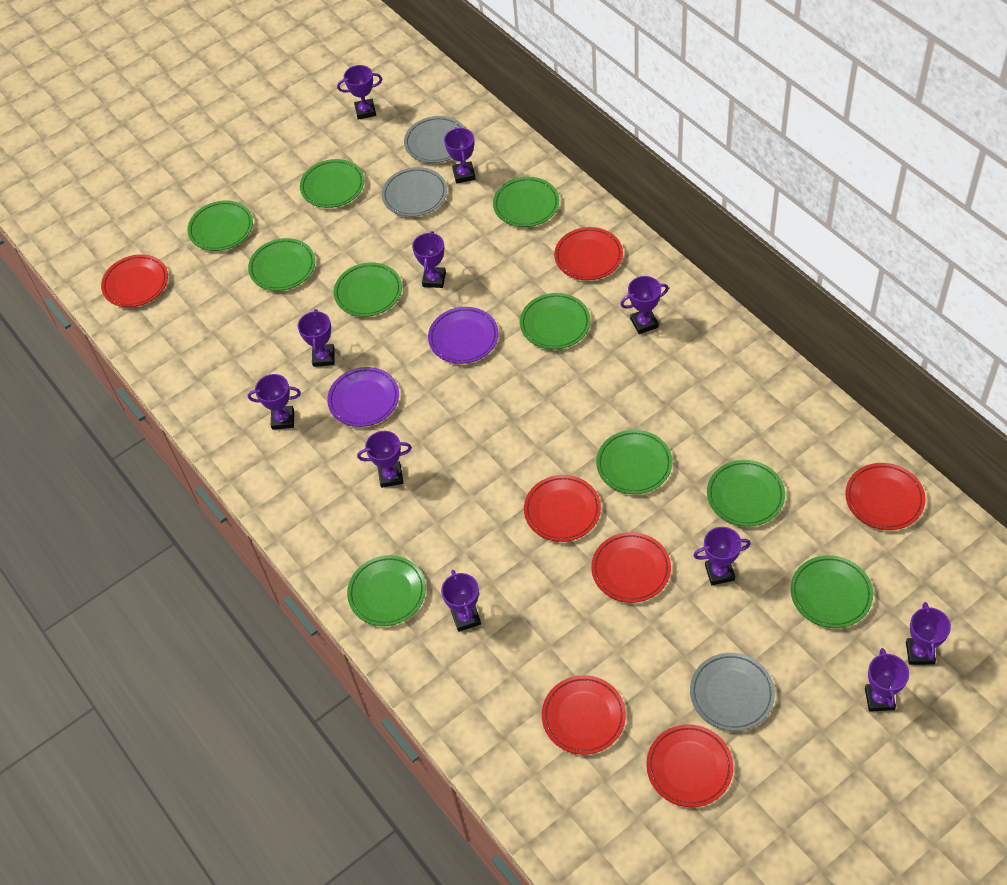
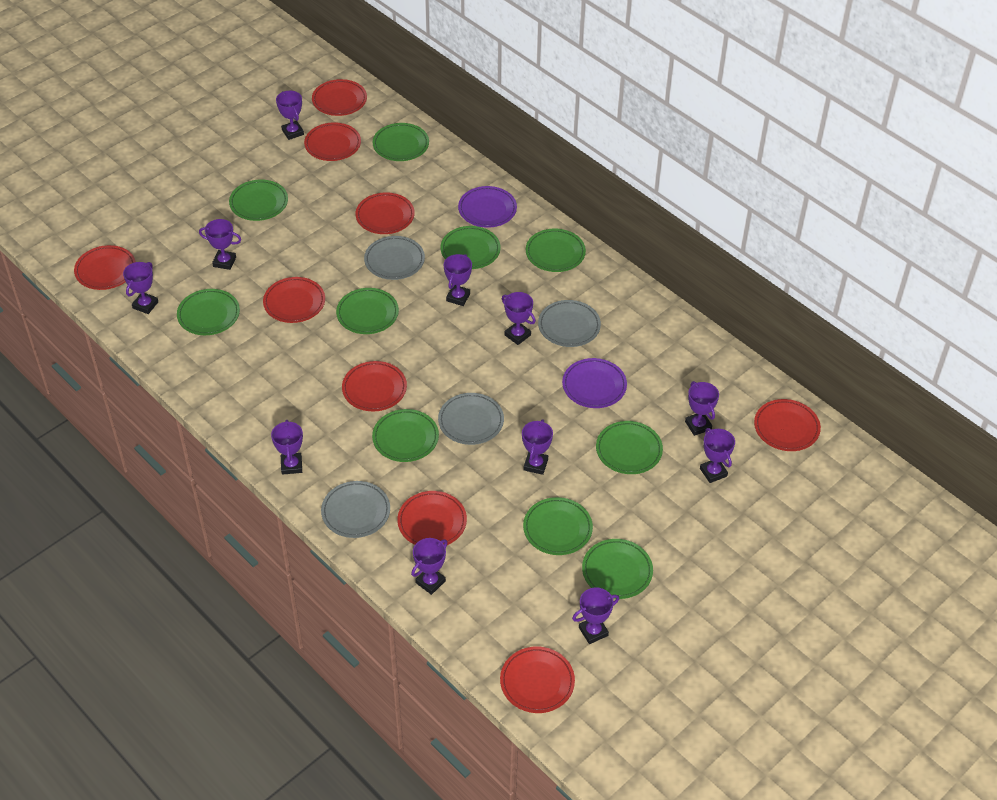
grey plate: [382,167,447,217] [404,116,465,163] [690,653,775,731] = 3 -> [321,481,390,538] [364,236,425,280] [438,393,504,445] [538,300,601,347] = 4
red plate: [101,254,168,307] [524,475,601,542] [542,675,626,755] [554,227,623,280] [591,532,671,603] [646,724,733,807] [845,463,926,530] = 7 -> [74,245,136,290] [263,277,325,323] [304,123,361,161] [312,79,367,116] [342,361,407,411] [356,192,415,234] [397,491,467,545] [500,646,575,713] [754,399,821,451] = 9

